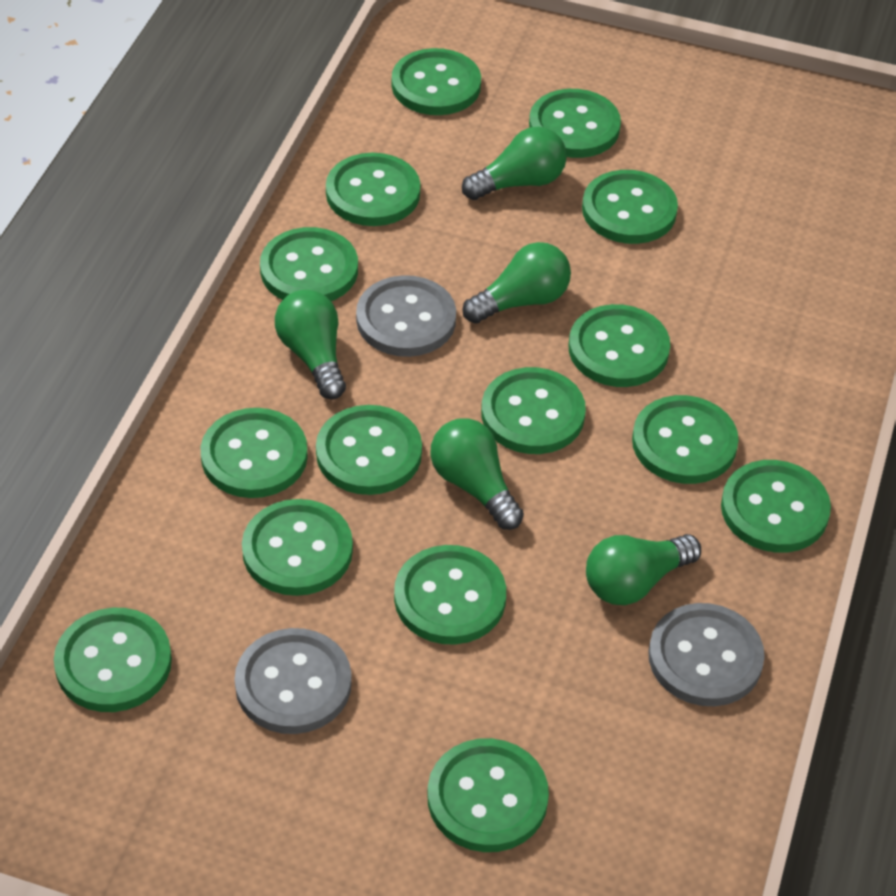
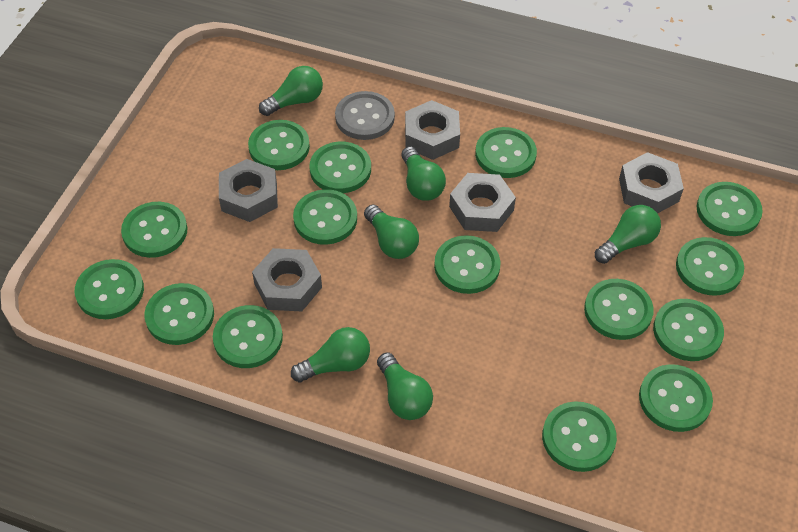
green light bulb: [275,290,346,399] [430,418,524,530] [462,126,567,200] [463,242,571,324] [586,534,701,605] = 5 -> [259,66,323,116] [291,327,370,383] [364,205,419,259] [377,352,433,420] [401,146,446,201] [595,205,661,264] = 6
grey button: [235,628,352,734] [356,275,456,357] [648,603,765,706] = 3 -> [335,91,395,140] = 1
grey nut: none = 0 -> [219,159,278,222] [252,248,322,311] [405,100,460,160] [449,173,516,232] [619,152,684,214] = 5

